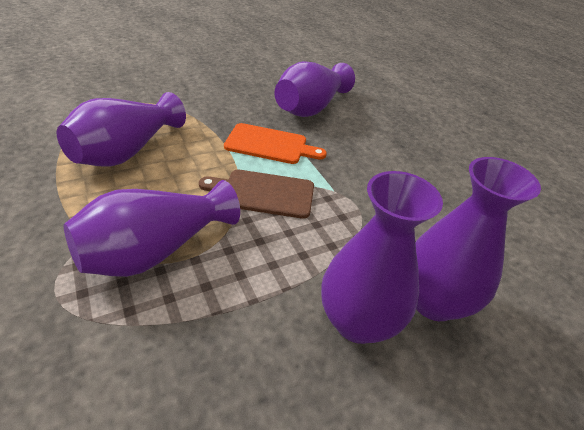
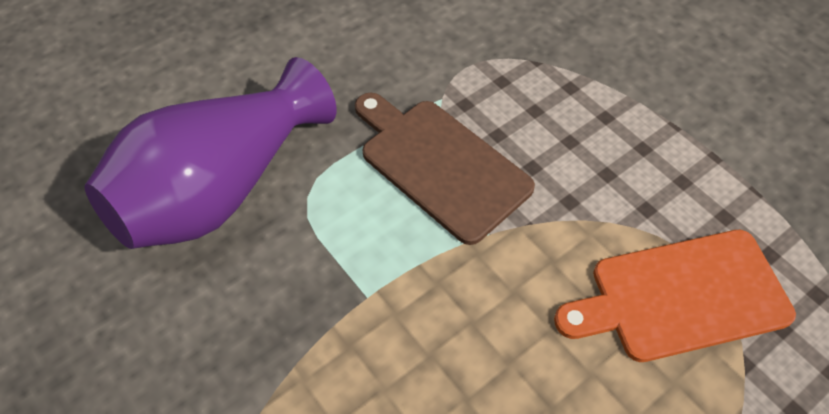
purple vase: [57,92,186,167] [64,180,240,277] [275,61,355,117] [321,171,443,344] [415,157,541,321] = 5 -> [85,57,337,249] = 1

